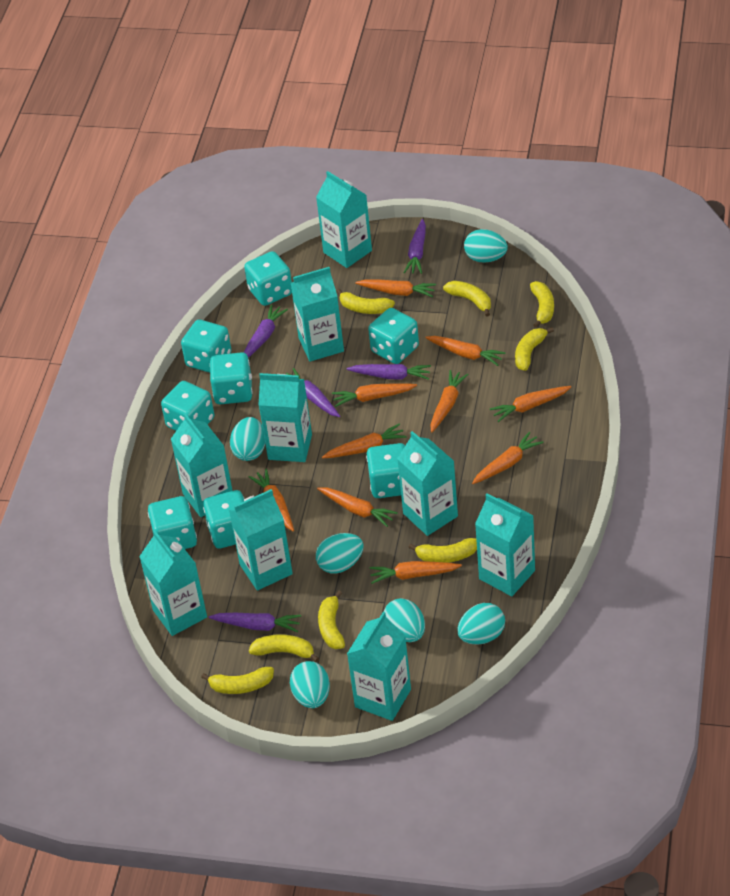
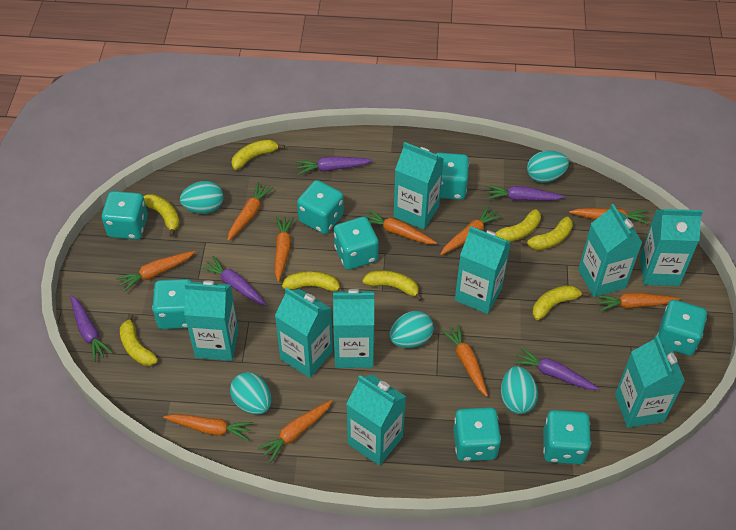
turquoise egg: [230,417,265,461] [290,661,330,708] [316,533,364,574] [384,598,425,642] [457,603,505,645] [464,229,508,263] = 6 -> [180,181,223,214] [230,372,272,415] [389,311,434,348] [501,366,538,414] [527,150,569,183] = 5

